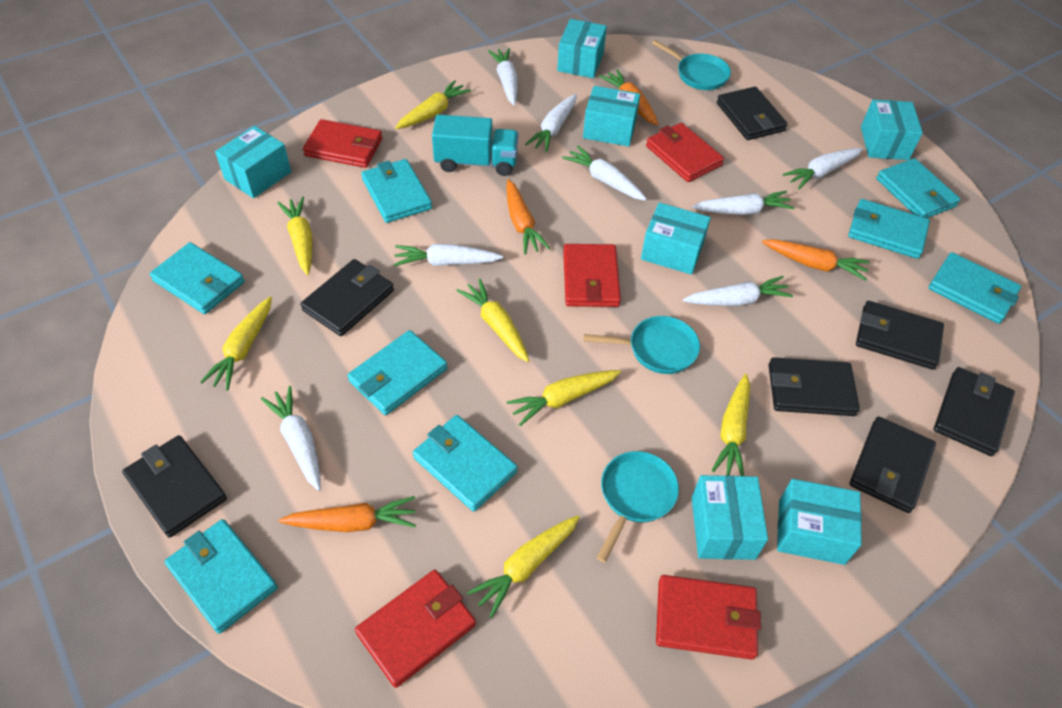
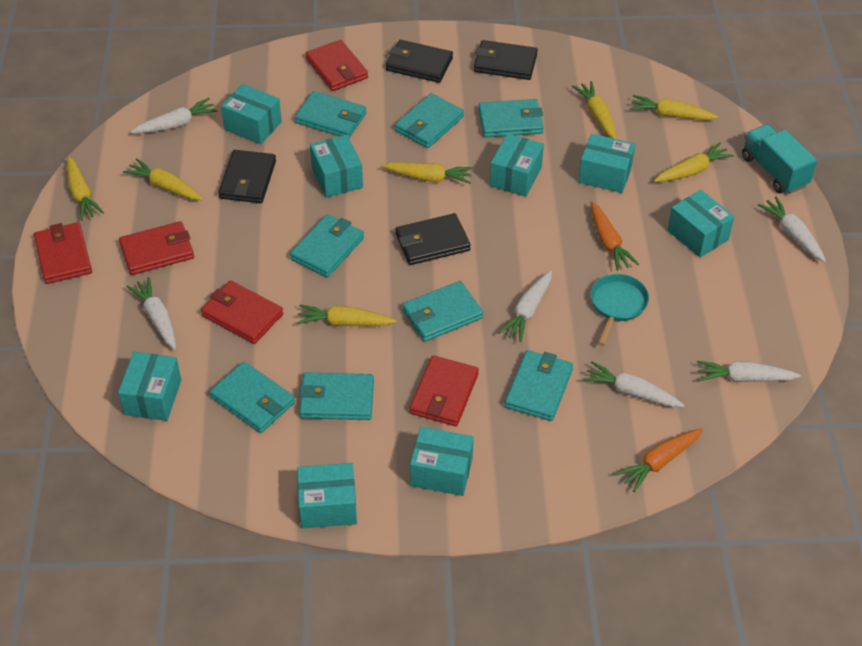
black wallet: [122,435,227,538] [301,259,394,336] [717,87,788,140] [768,357,860,416] [849,416,936,513] [856,301,944,370] [934,367,1015,456] = 7 -> [218,150,276,203] [386,40,453,83] [395,213,471,265] [474,40,538,80] = 4
orange carrot: [279,496,416,532] [507,179,550,255] [599,69,658,125] [762,239,870,281] = 4 -> [590,201,639,271] [616,428,703,492] = 2
turquoise box: [215,126,291,198] [557,19,607,78] [583,86,640,147] [641,202,711,275] [692,475,768,560] [777,479,862,565] [861,100,923,160] = 7 -> [118,352,181,421] [221,84,282,144] [297,463,357,528] [310,135,363,198] [410,427,474,496] [490,133,544,197] [578,134,635,193] [667,190,734,258] = 8
turquoise pan: [584,316,700,374] [596,451,679,563] [652,40,731,90] = 3 -> [591,274,649,346] = 1
white carrot: [261,386,321,491] [394,244,503,266] [488,48,517,105] [525,94,577,152] [562,146,647,201] [683,276,793,306] [692,191,795,215] [782,148,863,189] = 8 -> [126,277,176,349] [131,98,218,133] [498,270,552,342] [583,361,685,407] [697,361,801,382] [758,197,826,262] = 6

